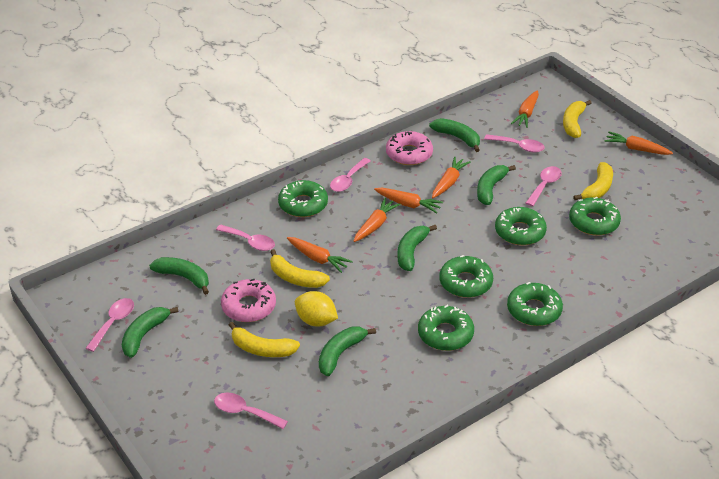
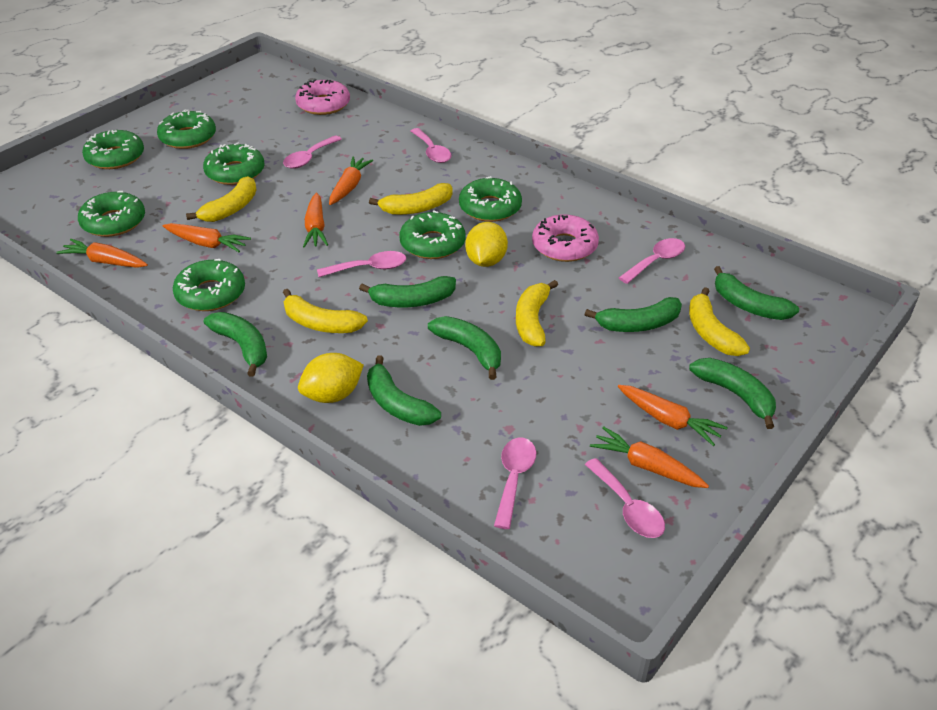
green banana: [122,307,179,358] [149,257,209,295] [319,327,376,376] [397,225,437,271] [429,118,480,152] [477,165,516,205] = 6 -> [204,312,267,377] [359,276,456,307] [367,356,441,426] [428,316,501,380] [585,297,682,332] [689,358,776,429] [714,266,799,320] = 7
green donut: [278,180,328,217] [418,305,474,351] [439,255,493,298] [495,207,547,245] [507,282,563,326] [569,197,621,236] = 6 -> [78,191,145,237] [82,130,144,169] [157,109,216,149] [173,259,245,311] [203,142,265,185] [399,210,466,259] [459,176,522,222] = 7
yellow banana: [229,322,300,357] [270,249,330,288] [563,100,591,138] [573,162,613,200] = 4 -> [186,176,257,222] [283,289,368,333] [369,183,453,215] [516,280,558,347] [689,287,750,356] = 5
yellow lemon: [295,291,338,326] = 1 -> [298,353,364,403] [465,222,508,267] = 2

